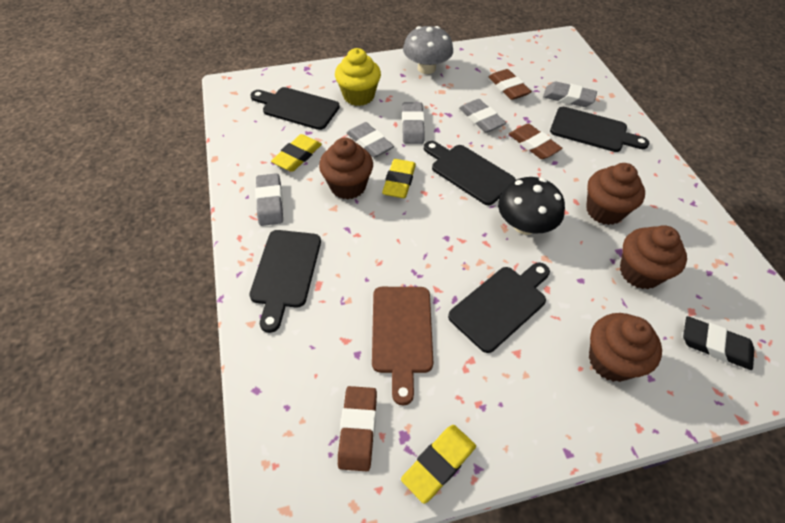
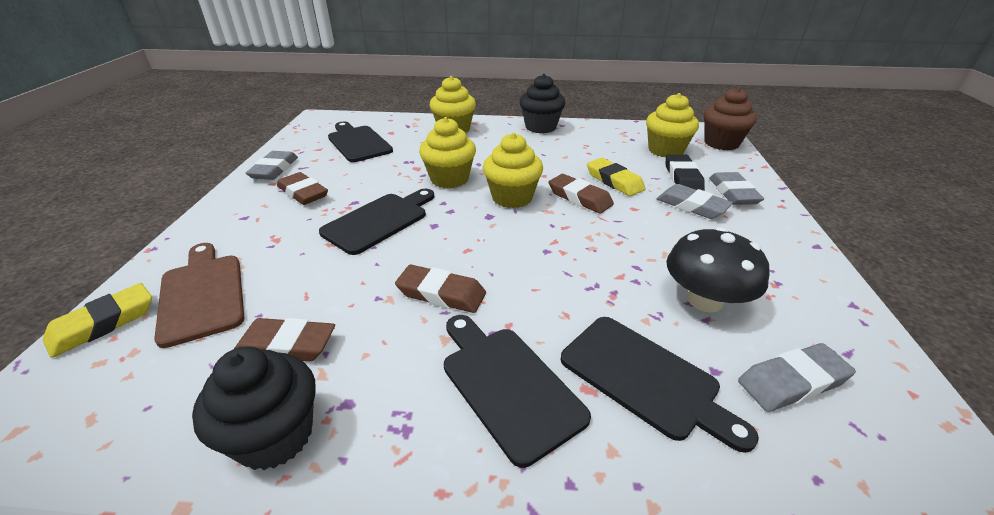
black cupcake: none = 0 -> [192,346,316,470] [520,74,565,133] = 2
black cutting board: [249,230,321,333] [250,87,340,130] [424,141,516,205] [448,262,550,353] [550,107,649,152] = 5 -> [319,189,434,255] [328,122,393,162] [444,315,591,468] [561,317,759,453] = 4
brown cupcake: [319,138,373,200] [586,163,645,225] [589,313,662,382] [620,225,687,289] = 4 -> [704,87,757,150] = 1
brown eraser: [338,386,377,471] [489,69,532,100] [509,124,563,159] = 3 -> [234,318,335,361] [277,172,328,205] [395,265,486,313] [549,174,614,214] = 4
grey eraser: [255,173,283,226] [347,122,394,158] [402,102,425,144] [459,99,506,132] [543,81,597,107] = 5 -> [246,151,298,180] [657,184,733,219] [709,172,764,205] [738,343,856,412] = 4
grey mushroom: [403,26,453,74] = 1 -> none = 0
yellow cupcake: [335,48,381,106] = 1 -> [419,117,476,188] [430,76,476,133] [483,133,543,208] [646,93,699,158] = 4
yellow eraser: [271,134,322,172] [382,159,416,198] [401,425,476,504] = 3 -> [43,283,152,358] [587,158,645,196] = 2

